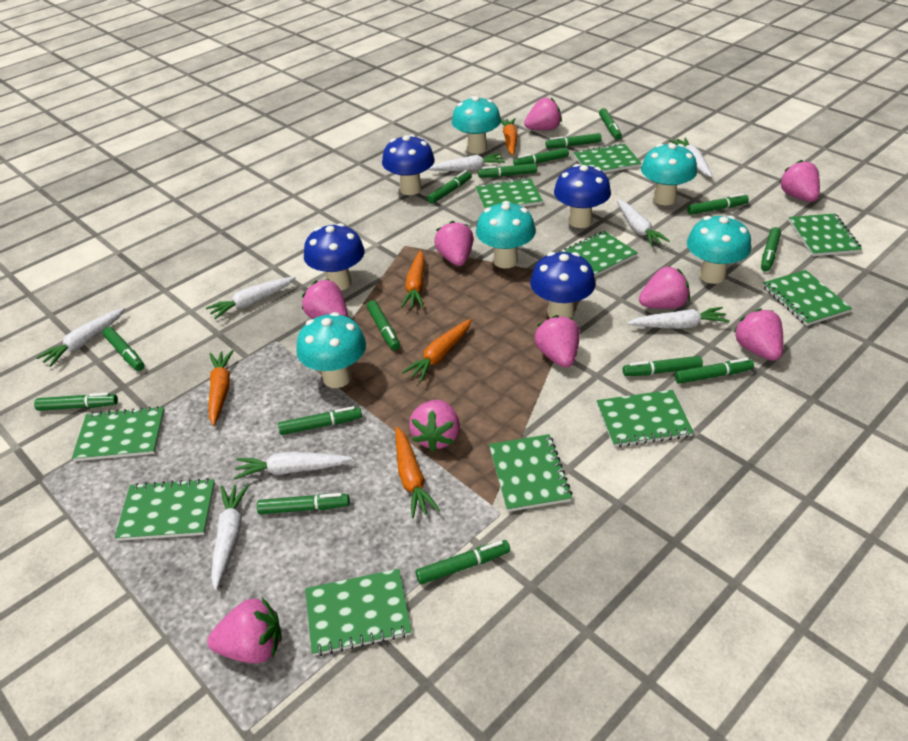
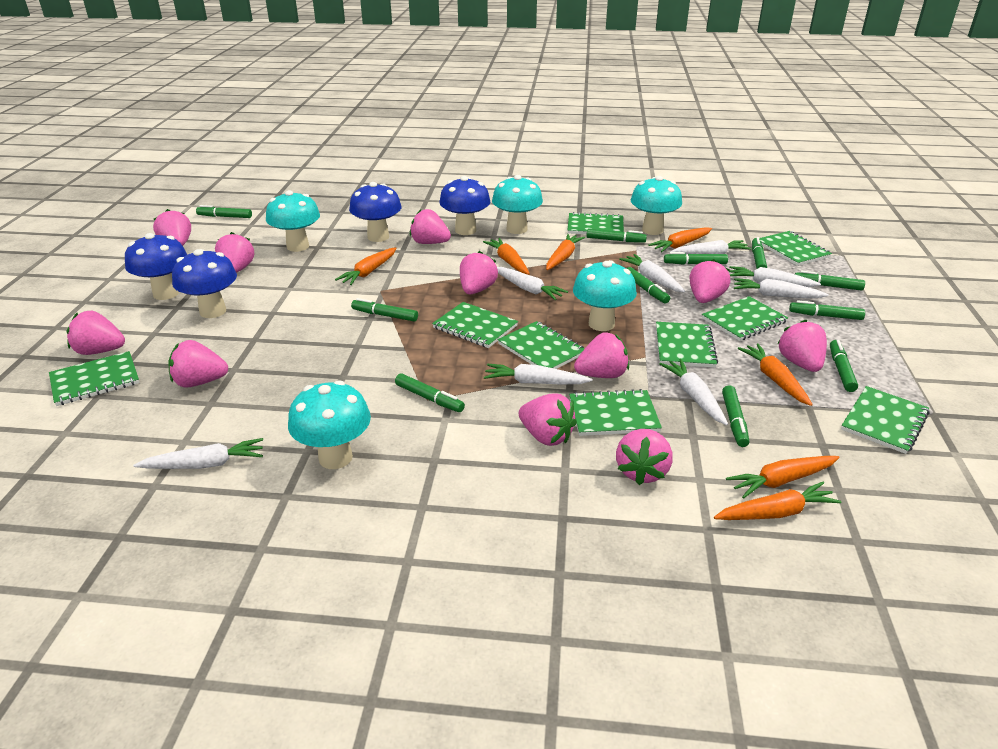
green marker: [34,393,118,411] [102,327,144,371] [257,493,350,514] [278,406,362,435] [367,300,400,351] [416,540,510,584] [427,170,472,204] [478,163,537,178] [513,148,569,165] [546,133,602,148] [599,108,622,140] [623,356,703,376] [675,358,754,384] [687,193,749,215] [761,227,781,272] = 15 -> [196,205,252,218] [351,298,418,322] [395,373,465,412] [586,228,647,243] [626,267,670,303] [664,252,728,265] [722,385,749,447] [752,237,767,269] [789,300,865,320] [795,271,865,291] [830,339,858,392] = 11
green notebook: [72,406,165,461] [115,478,215,541] [305,569,412,656] [475,178,543,209] [489,434,572,512] [559,231,638,277] [574,143,641,173] [597,390,694,447] [763,270,852,326] [789,213,862,256] = 10 -> [49,351,139,406] [432,302,518,348] [498,321,585,369] [568,212,624,234] [569,389,662,436] [656,322,718,368] [702,296,788,341] [759,231,832,266] [841,386,930,454] = 9
orange carrot: [209,350,233,426] [395,427,440,518] [401,250,424,308] [402,319,472,382] [501,118,518,155] = 5 -> [335,247,396,285] [483,238,530,275] [546,234,585,270] [648,227,712,252] [714,482,842,520] [726,456,840,498] [738,343,813,406] = 7
pink strawberry: [207,597,282,663] [302,279,348,319] [409,400,460,452] [434,221,474,266] [524,98,562,130] [535,315,580,368] [639,266,690,309] [733,309,783,361] [779,160,820,202] = 9 -> [67,311,125,355] [153,209,191,246] [168,340,228,388] [215,232,254,273] [410,209,451,244] [460,251,498,294] [519,394,577,446] [574,332,629,378] [616,429,673,485] [690,259,730,303] [777,320,827,372] = 11

